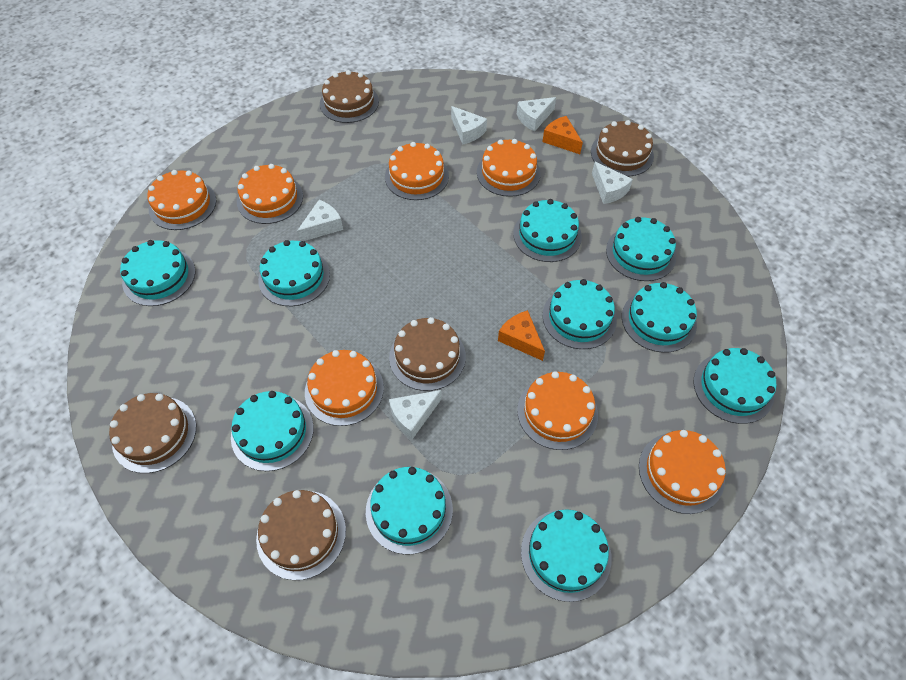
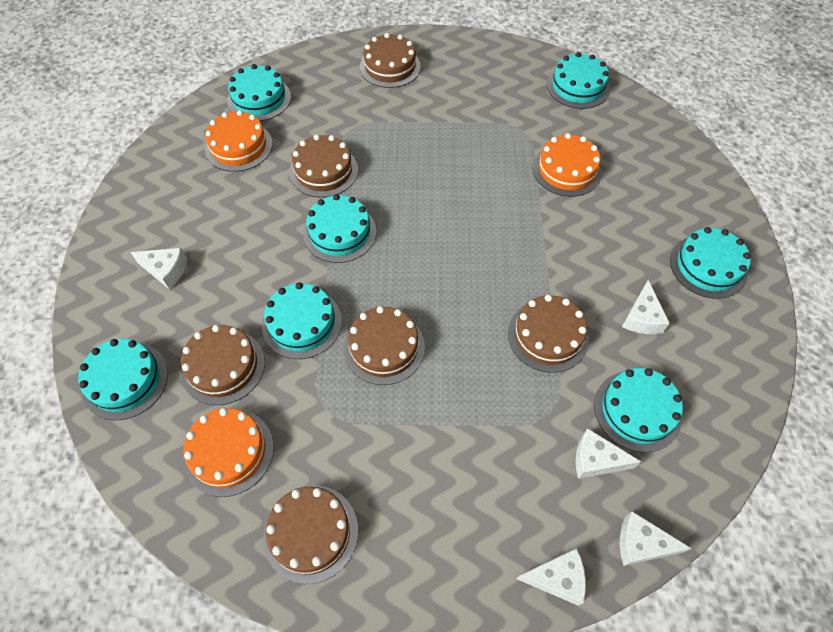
brown cake: [109,393,196,473] [256,490,346,580] [320,70,379,123] [389,317,466,391] [591,120,654,177] = 5 -> [181,325,265,405] [263,485,358,584] [289,135,358,198] [344,306,425,385] [360,33,421,88] [508,295,589,373] = 6
orange cake: [147,170,216,230] [237,164,303,224] [305,350,384,426] [385,142,449,200] [477,139,541,197] [517,371,598,450] [639,430,726,514] = 7 -> [183,408,274,497] [205,110,273,172] [533,133,602,197] = 3
orange cheese: [498,310,545,361] [542,116,583,154] = 2 -> none = 0
turquoise cake: [120,240,195,306] [231,391,314,471] [258,240,330,306] [366,467,453,555] [513,199,582,262] [521,509,612,602] [542,279,617,349] [606,217,676,281] [622,282,697,353] [694,348,776,424] = 10 -> [78,339,168,420] [227,64,291,121] [262,282,342,359] [303,194,376,263] [547,52,610,109] [594,368,683,453] [670,227,751,299] = 7

